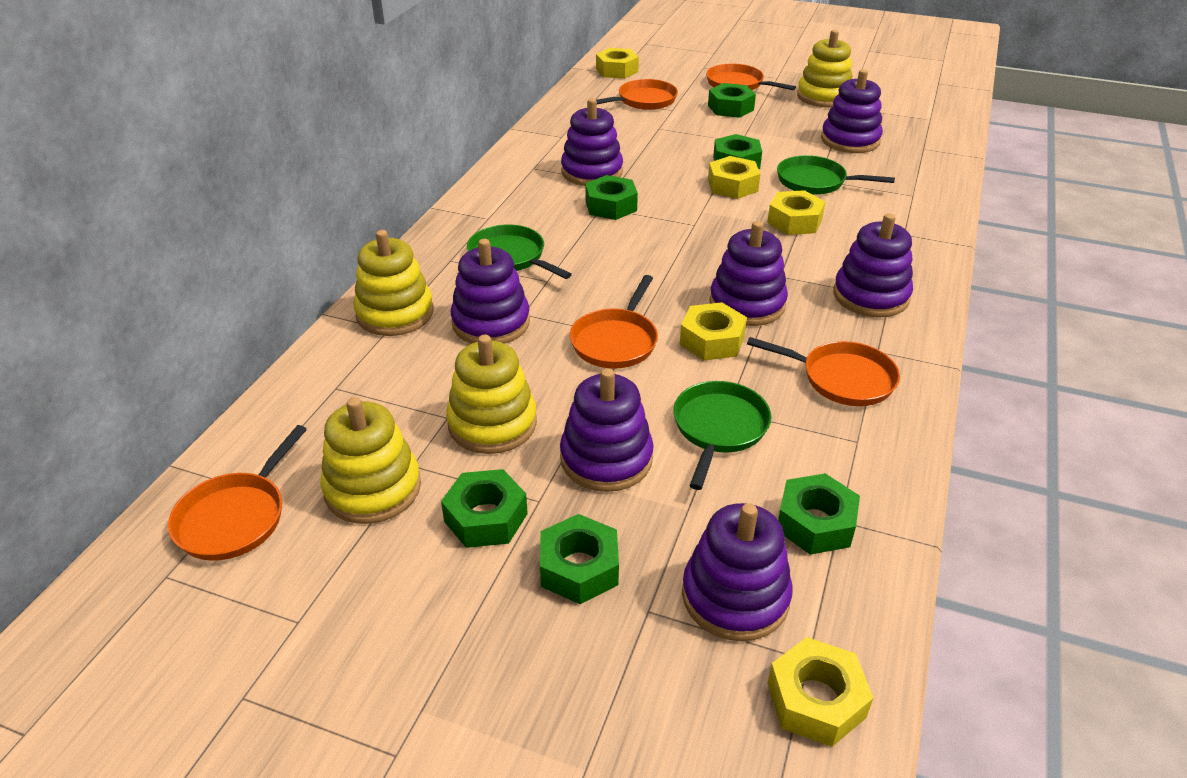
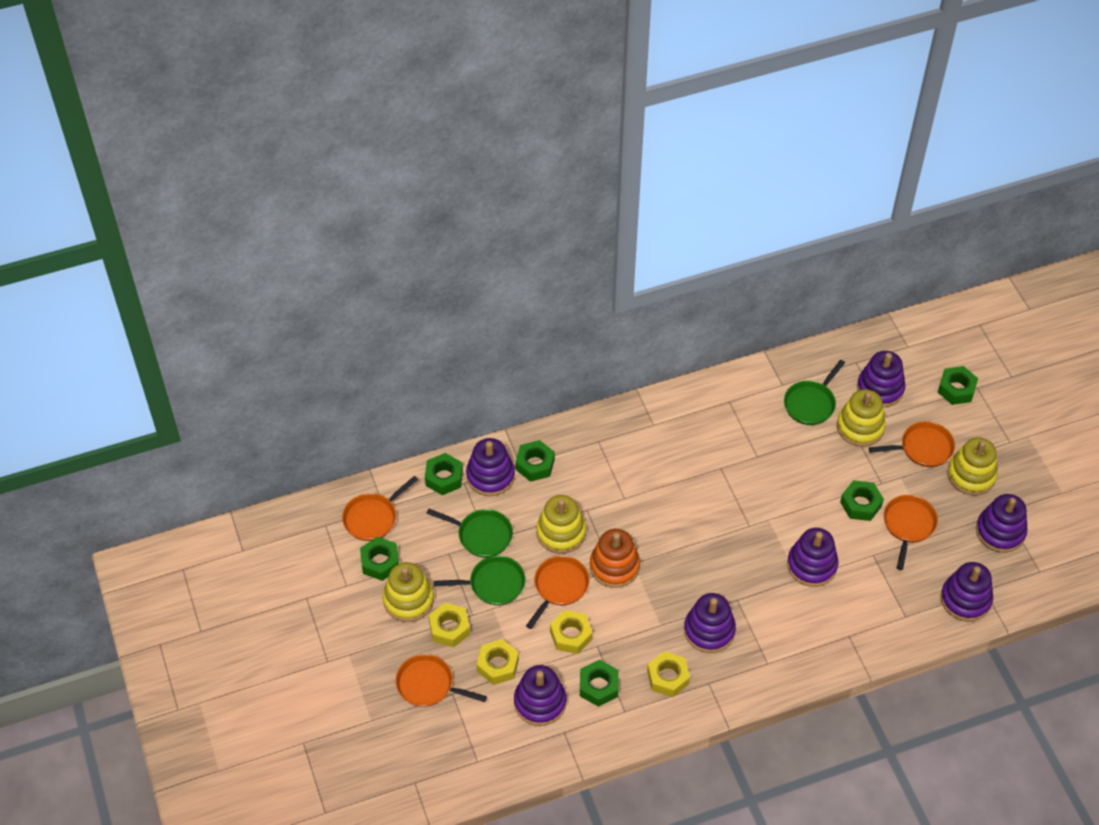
orange stacking toy: none = 0 -> [590,529,640,588] = 1
yellow nut: [596,48,639,79] [680,302,747,361] [708,156,760,199] [767,190,825,235] [767,637,873,747] = 5 -> [429,603,470,647] [477,639,519,685] [550,610,593,654] [647,651,690,697] = 4

